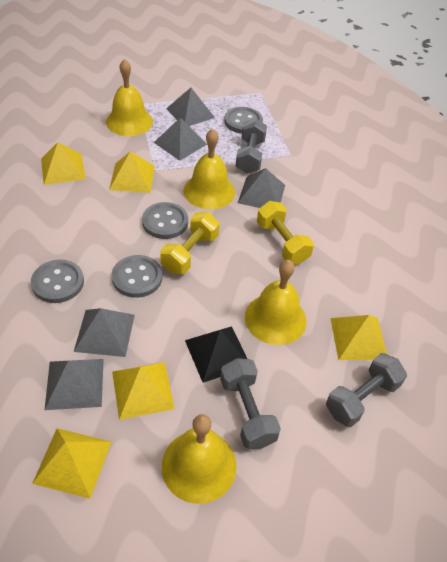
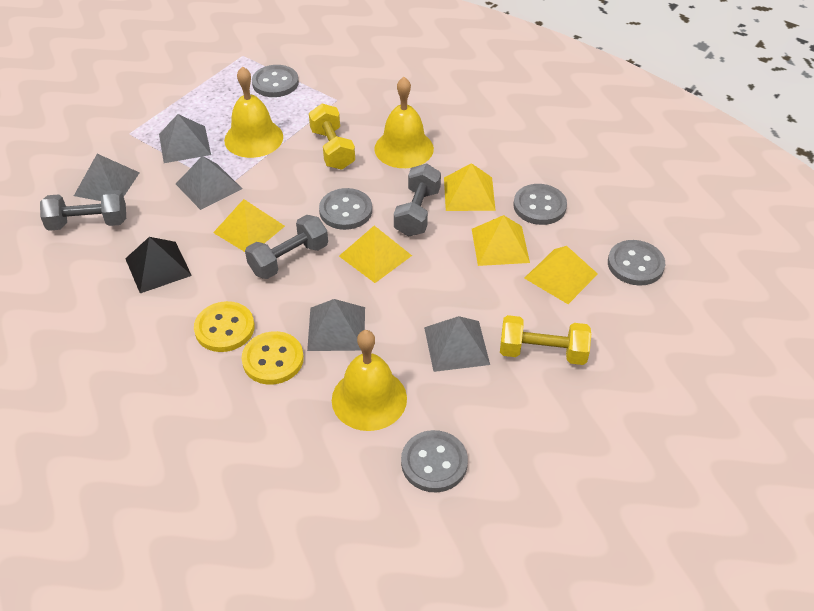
grey button: [31,259,84,303] [112,255,162,298] [142,202,188,239] [224,107,263,134] = 4 -> [252,65,299,97] [319,188,372,230] [401,430,468,492] [513,184,567,225] [608,240,665,286] = 5
yellow bell: [106,59,153,136] [162,414,237,504] [183,129,235,209] [245,260,306,345] = 4 -> [224,66,283,158] [332,330,407,431] [374,77,434,168] = 3
yellow button: none = 0 -> [194,301,255,352] [242,331,304,385] = 2

